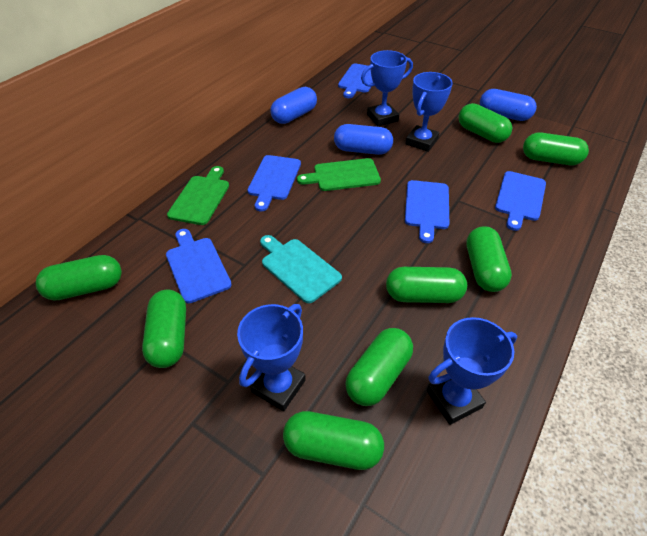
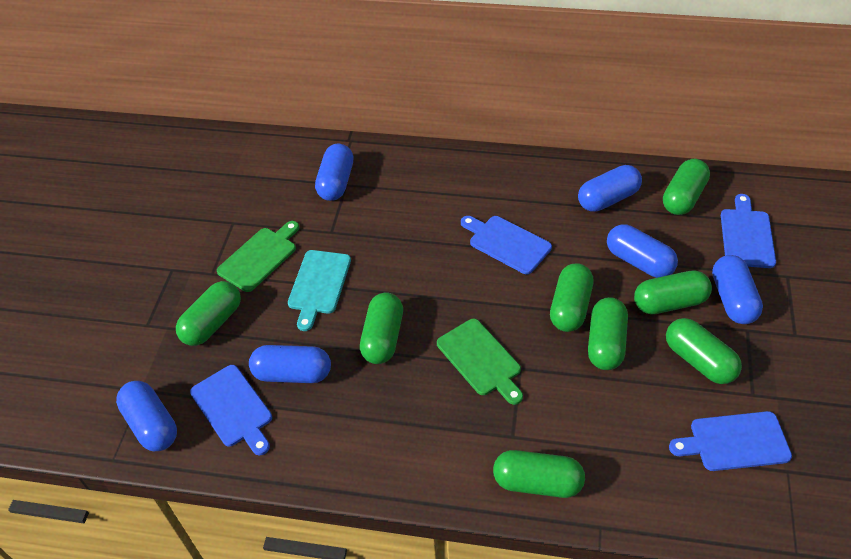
blue capsule: [270,87,317,124] [334,124,393,155] [480,89,537,121] = 3 -> [116,381,177,451] [249,345,331,383] [315,144,354,201] [578,165,642,212] [607,224,678,278] [712,255,763,324] = 6
blue cutting board: [166,229,232,303] [247,155,301,211] [338,63,373,98] [405,180,449,243] [495,171,546,231] = 5 -> [190,365,272,455] [461,216,552,274] [669,411,792,471] [721,194,776,268] = 4
blue trophy: [237,304,306,411] [361,50,413,126] [405,72,453,152] [427,317,517,425] = 4 -> none = 0

